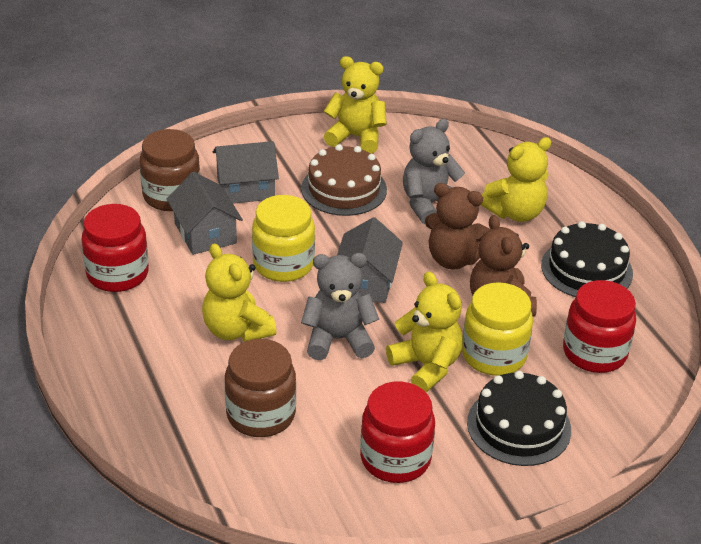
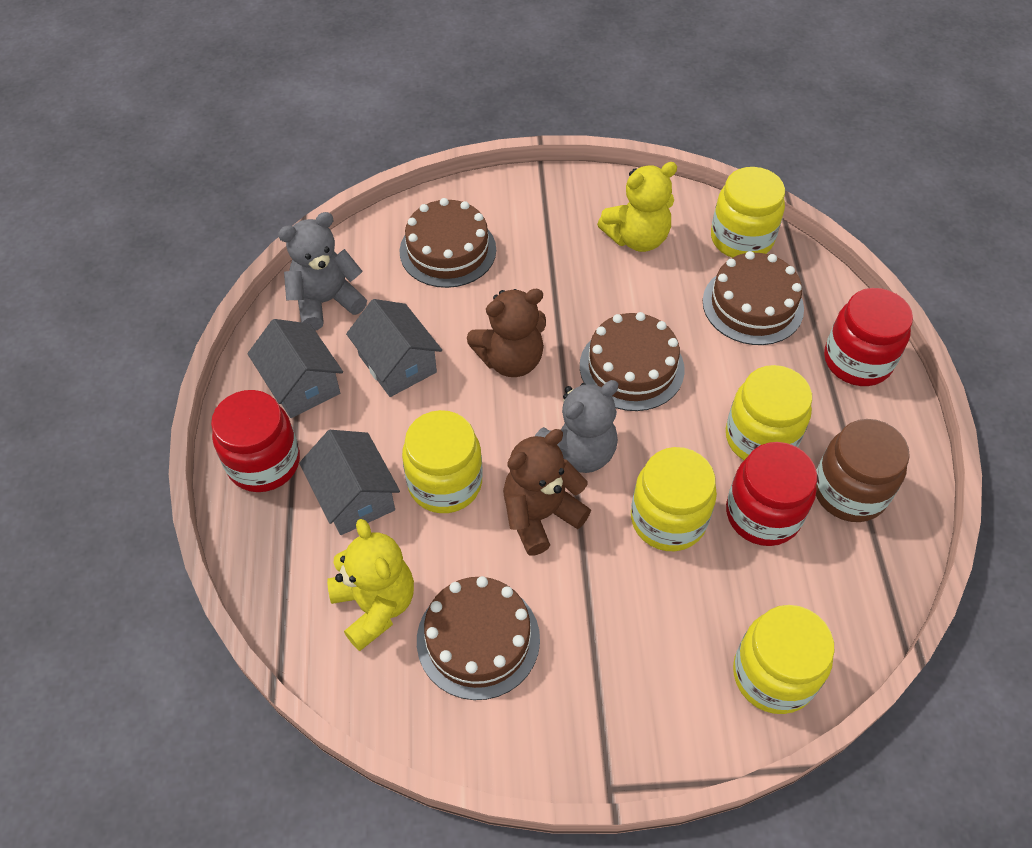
black cake: [467,371,571,466] [541,221,633,297] = 2 -> none = 0
brown cake: [301,144,387,216] = 1 -> [400,198,496,288] [417,576,540,700] [580,312,685,411] [703,251,804,345] = 4
brown jar: [140,129,200,211] [225,339,296,437] = 2 -> [816,419,910,522] = 1
yellow jar: [252,195,315,282] [462,282,533,376] = 2 -> [402,410,482,513] [631,447,717,551] [711,167,785,258] [726,365,812,460] [733,605,834,714] = 5
yellow teddy bear: [202,244,277,342] [324,56,387,154] [386,271,463,393] [481,137,551,222] = 4 -> [327,519,414,651] [597,162,677,252] = 2

